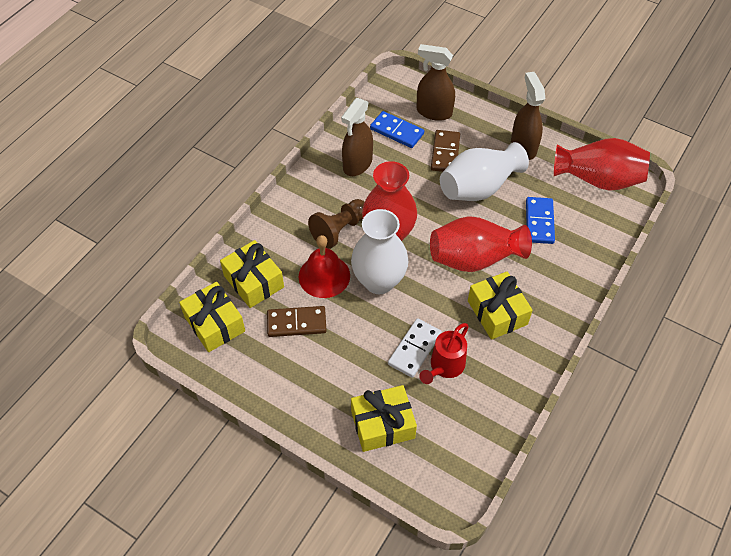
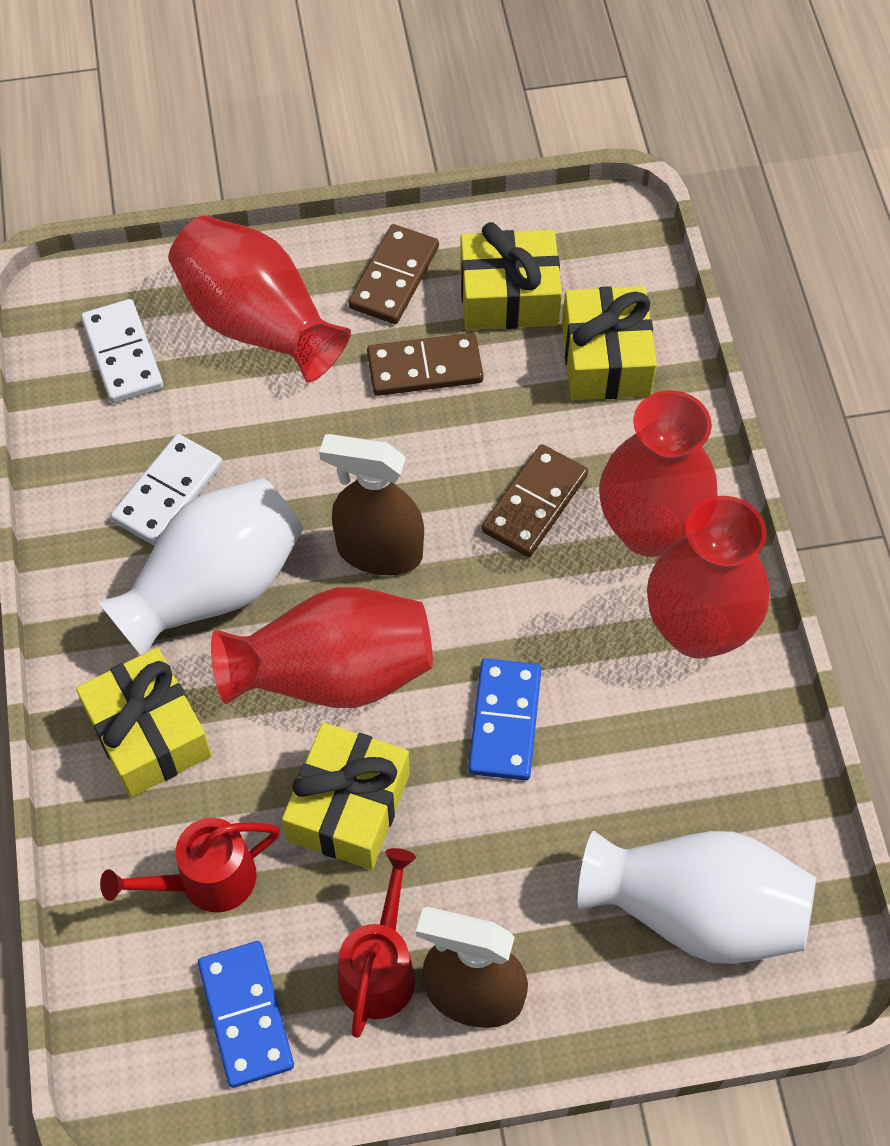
brown domino: [267,306,327,337] [431,130,460,172] = 2 -> [349,224,439,324] [367,333,484,396] [482,444,588,557] = 3
brown pawn: [308,199,364,249] = 1 -> none = 0
brown spray bottle: [341,98,373,176] [417,44,455,121] [511,72,545,160] = 3 -> [319,434,424,575] [416,907,528,1028] = 2
red bell: [299,235,350,298] = 1 -> none = 0
red vase: [362,161,417,241] [430,216,532,272] [554,138,650,191] = 3 -> [168,215,351,383] [211,587,433,708] [599,390,718,557] [647,496,769,659] = 4
red watering can: [419,323,469,384] = 1 -> [100,818,280,913] [338,848,416,1038] = 2
white domino: [388,318,442,378] = 1 -> [81,299,163,403] [110,434,223,546] = 2

